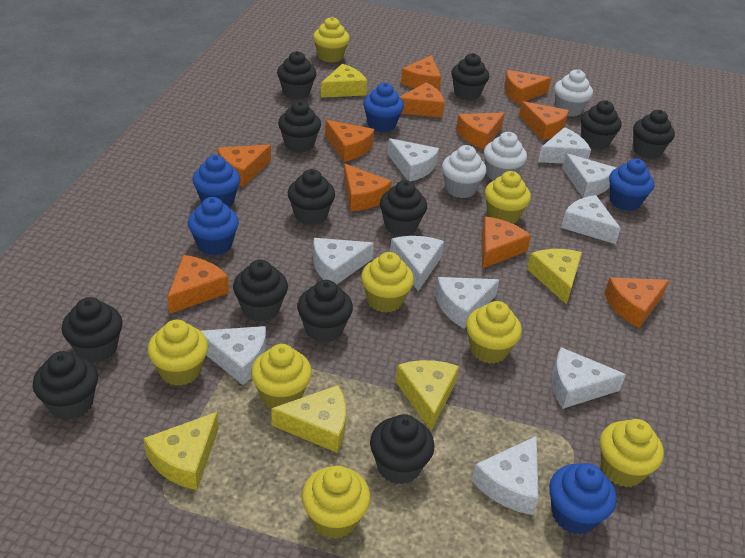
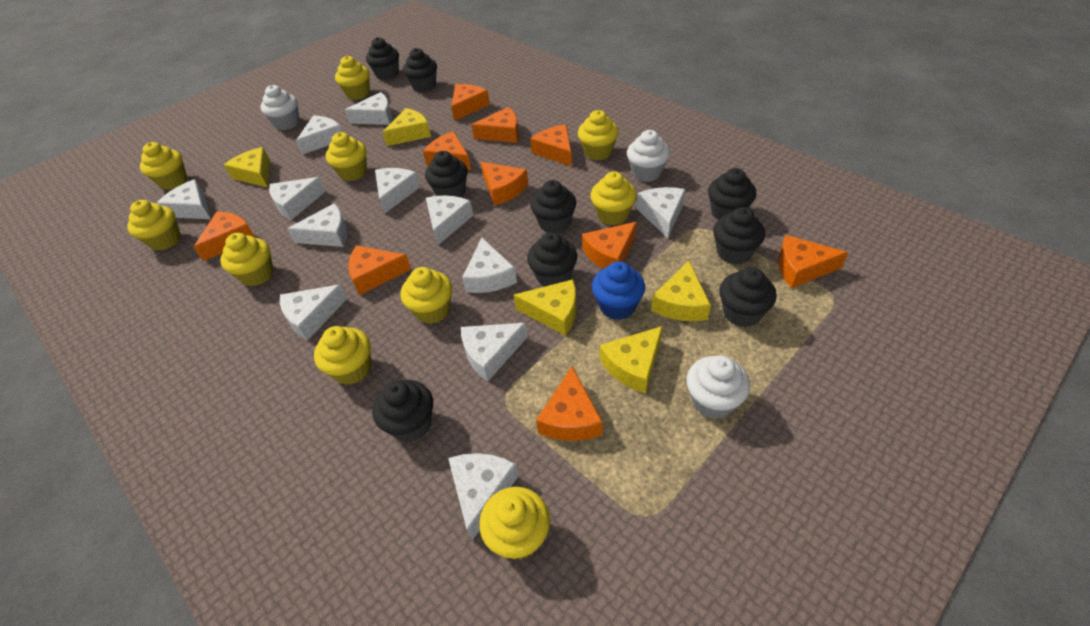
black cupcake: [33,351,98,420] [61,297,123,363] [233,260,288,322] [277,51,316,100] [278,101,321,152] [287,169,335,225] [297,280,353,343] [370,414,435,484] [380,180,427,236] [451,53,489,100] [581,100,622,149] [633,110,675,159] = 12 -> [366,37,399,80] [372,380,433,442] [403,48,437,92] [425,151,468,197] [527,232,577,287] [530,180,576,233] [708,168,756,220] [713,207,765,265] [719,267,777,327] = 9
blue cupcake: [188,197,239,255] [192,155,240,207] [363,83,404,132] [549,463,617,535] [609,158,654,211] = 5 -> [592,261,645,320] = 1
orange cheese: [167,255,229,314] [217,145,271,187] [325,120,374,162] [343,164,392,211] [400,82,445,118] [401,55,441,91] [456,112,505,149] [482,217,531,269] [504,70,551,104] [519,101,569,140] [604,277,669,328] = 11 -> [193,211,255,261] [348,245,411,295] [423,131,471,170] [451,84,490,121] [471,107,519,143] [481,162,528,206] [530,124,572,166] [536,367,603,441] [582,222,637,269] [778,235,849,288] = 10
white cheese: [201,326,266,385] [313,238,374,285] [387,138,439,181] [390,236,444,291] [435,277,499,328] [472,436,539,515] [538,127,591,164] [552,347,626,409] [561,195,621,244] [562,153,616,198] = 10 -> [157,179,211,219] [269,177,326,220] [280,284,347,341] [287,203,348,247] [296,115,342,155] [345,92,392,125] [375,168,420,214] [426,195,474,245] [448,453,518,541] [461,323,528,381] [462,238,517,293] [636,187,686,238] = 12
yellow cupcake: [148,320,208,386] [251,344,312,408] [302,466,371,539] [313,17,350,63] [361,252,414,313] [466,301,522,364] [485,171,531,224] [600,419,664,487] = 8 -> [127,200,181,251] [140,142,188,190] [220,233,274,286] [314,326,371,385] [326,132,367,181] [335,56,370,100] [401,267,452,324] [479,487,550,560] [578,110,619,160] [590,171,637,225] = 10

